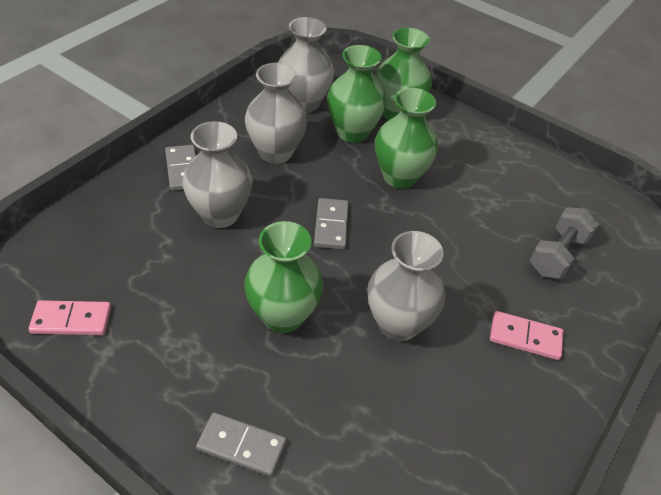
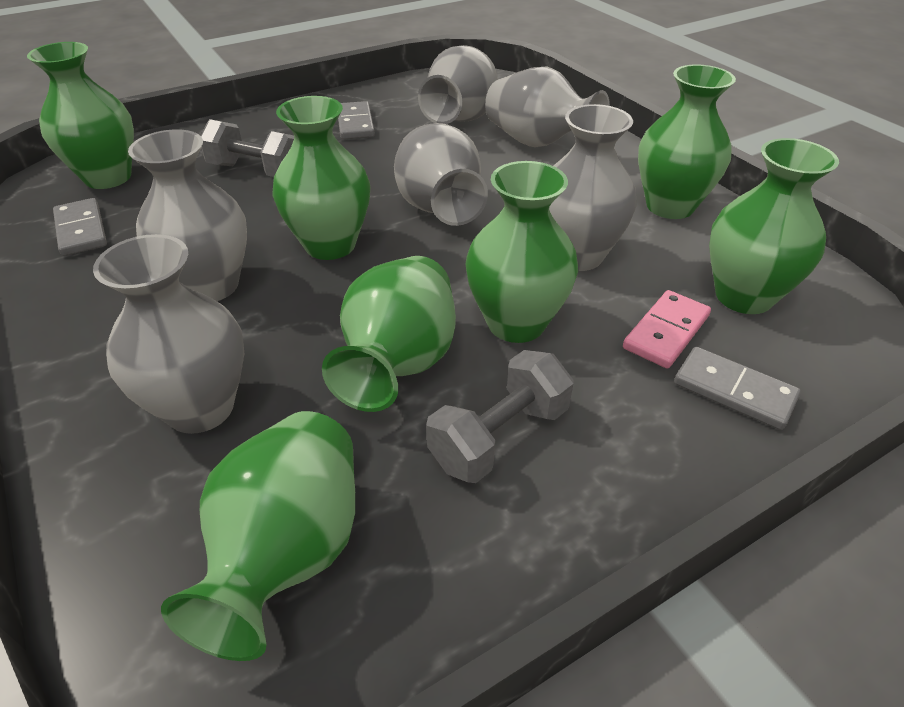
green vase: [244,221,323,333] [327,45,386,143] [375,28,432,120] [375,88,438,189] = 4 -> [27,42,134,189] [161,411,355,661] [272,96,370,260] [322,256,456,412] [465,161,578,343] [638,64,736,219] [709,138,839,314] = 7
grey dumbbell: [530,207,599,279] = 1 -> [201,119,294,177] [426,350,573,483] = 2
grey vase: [182,121,253,228] [245,63,307,164] [279,17,334,113] [367,231,445,341] = 4 -> [93,234,244,434] [128,129,247,301] [394,123,488,226] [418,45,498,124] [485,67,610,147] [549,104,637,271] = 6
pink domino: [28,300,111,335] [490,311,564,360] = 2 -> [623,290,711,369] = 1

